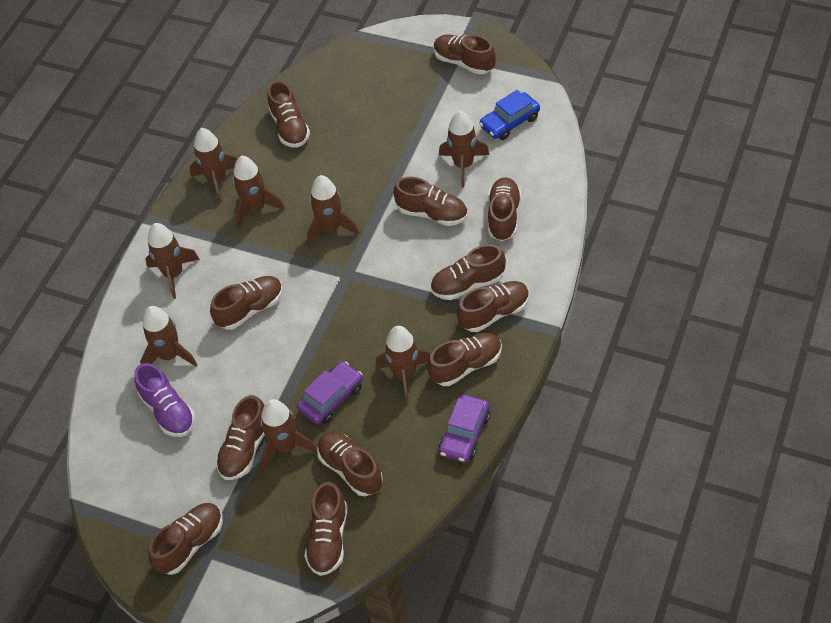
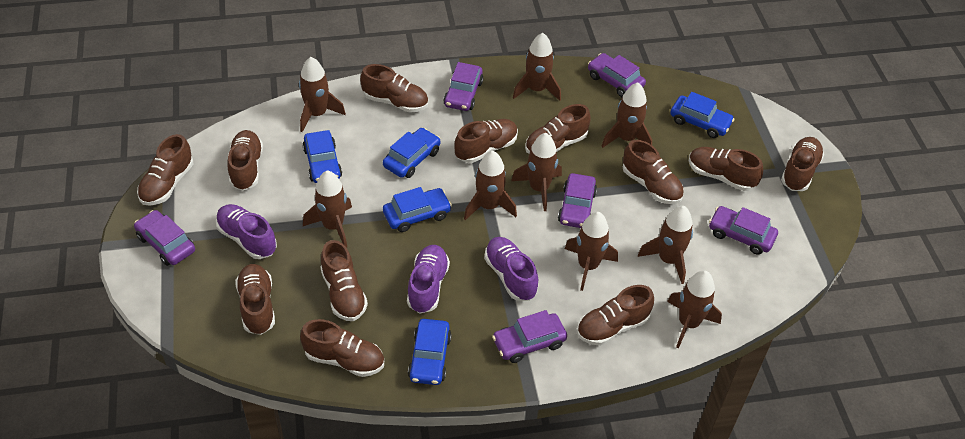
blue car: [479,90,540,140] = 1 -> [303,130,342,183] [383,128,440,178] [383,187,452,232] [408,319,452,385] [670,92,734,138] = 5
brown rocket: [140,306,197,366] [146,223,200,299] [190,128,237,203] [233,156,285,229] [260,399,317,471] [307,175,359,245] [376,326,430,403] [439,111,490,188] = 8 -> [299,57,346,132] [303,170,352,248] [464,151,517,220] [511,133,562,211] [513,33,561,101] [565,212,618,291] [601,82,652,148] [638,206,693,284] [667,270,722,348] = 9
purple car: [297,361,363,424] [439,394,490,463] = 2 -> [134,210,195,266] [443,62,484,111] [492,310,567,363] [558,173,597,228] [588,53,646,97] [709,206,778,255] = 6
purple shoe: [134,363,195,437] = 1 -> [216,204,277,259] [407,245,450,313] [484,237,538,301] = 3

